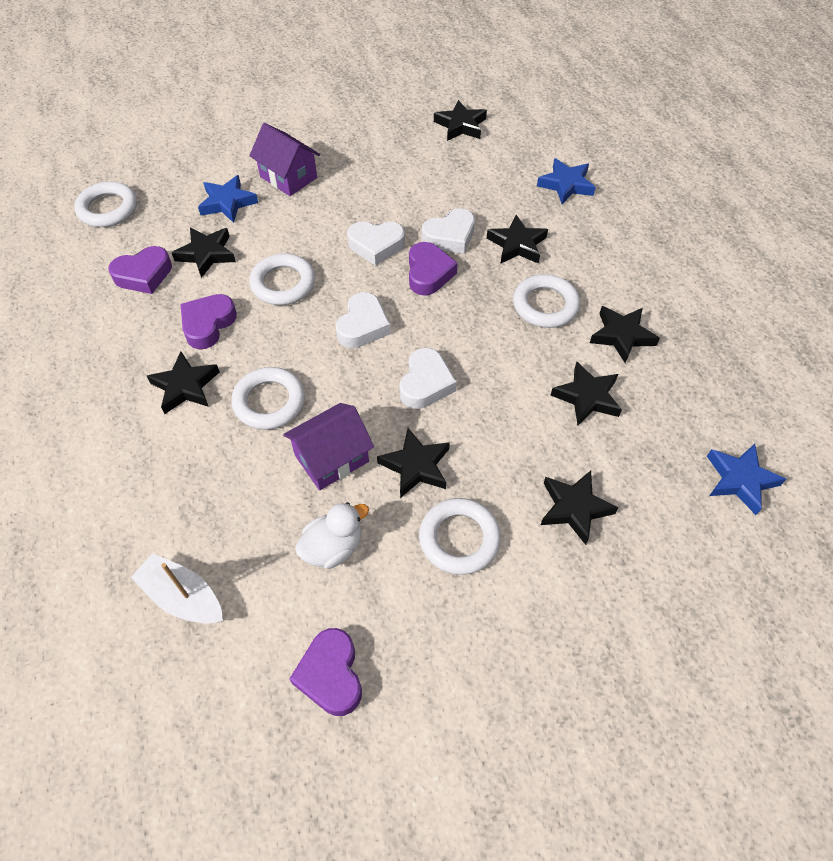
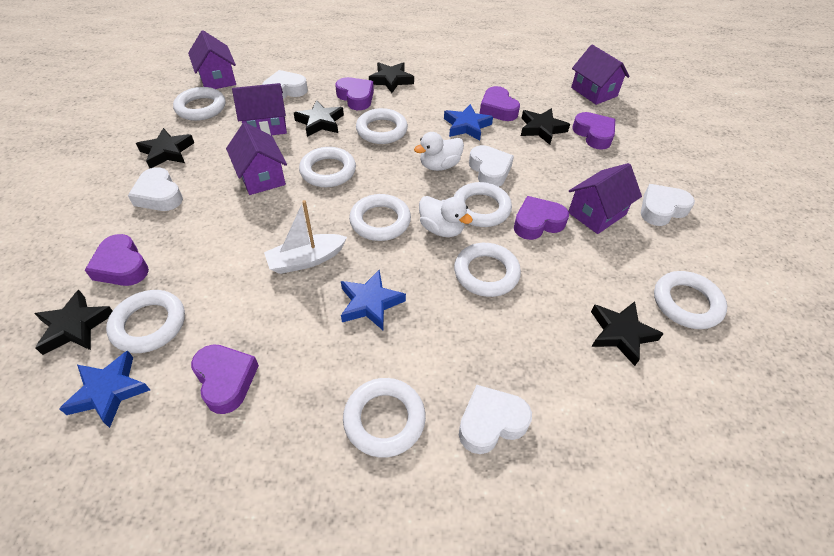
black star: [147,351,220,414] [172,228,236,278] [377,428,450,498] [434,100,487,141] [487,215,548,264] [541,471,618,545] [551,362,622,425] [590,306,660,363] = 8 -> [34,290,112,355] [136,128,194,168] [294,100,344,137] [369,62,414,93] [521,108,570,145] [591,301,664,366] = 6
purple heart: [108,246,172,294] [180,294,237,349] [289,628,362,716] [409,242,458,296] = 4 -> [85,234,149,286] [191,345,259,414] [335,77,374,110] [480,86,520,121] [514,196,569,240] [572,112,615,150] = 6
purple house: [249,123,320,196] [283,403,374,490] = 2 -> [188,30,236,89] [226,122,287,195] [232,83,287,135] [568,163,642,234] [571,44,630,105] = 5
white duck: [295,502,369,569] = 1 -> [414,132,464,171] [419,196,473,237] = 2
white heart: [335,292,391,348] [347,221,405,266] [399,348,457,409] [422,208,475,254] = 4 -> [128,167,183,211] [262,70,308,99] [459,385,532,454] [469,145,514,187] [641,184,695,226] = 5
white ring: [74,181,137,227] [231,367,305,430] [249,254,315,305] [419,498,501,575] [513,274,580,328] = 5 -> [106,290,185,353] [173,87,226,121] [299,147,356,187] [343,378,426,458] [349,194,411,241] [356,108,408,144] [454,182,512,227] [454,243,521,297] [654,271,727,329] = 9

